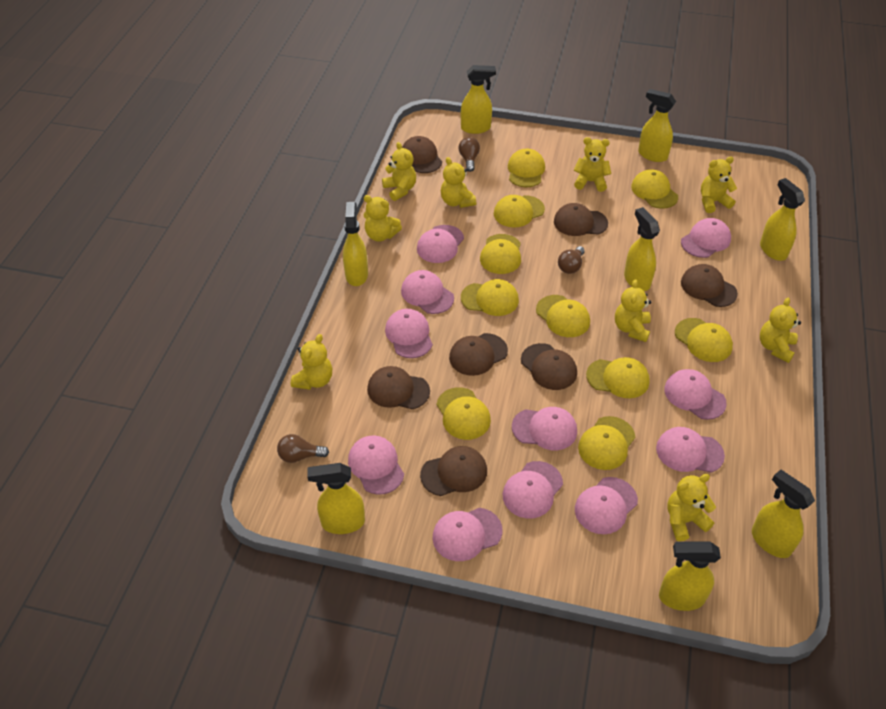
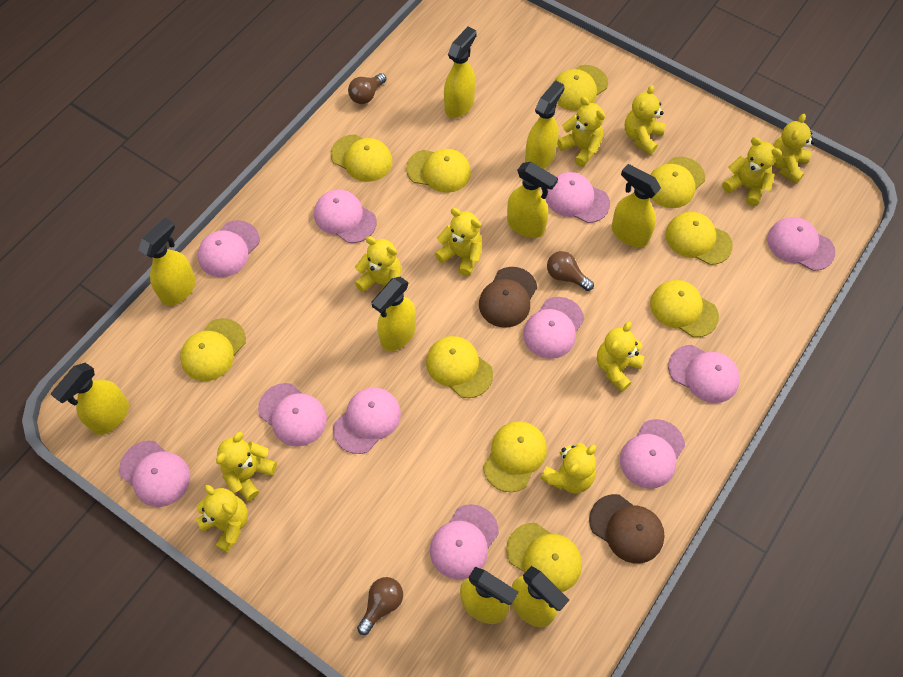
brown cap: [367,366,430,409] [402,136,442,173] [420,446,487,496] [449,333,508,376] [521,343,577,390] [554,203,608,236] [681,264,738,307] = 7 -> [479,267,537,328] [589,494,665,563] = 2
yellow spray bottle: [307,463,365,534] [343,202,368,286] [461,65,496,134] [624,207,660,291] [638,89,676,162] [659,541,721,611] [752,469,815,558] [760,178,805,261] = 8 -> [51,363,129,435] [138,218,196,306] [372,277,416,351] [444,27,477,118] [460,567,518,624] [507,162,558,238] [512,566,569,627] [525,80,565,169] [611,164,661,247] = 9
yellow teddy bear: [291,334,332,390] [364,195,402,242] [382,142,416,201] [441,157,476,208] [574,137,611,192] [615,279,652,342] [667,474,716,541] [701,156,737,213] [760,298,801,363] = 9 -> [196,485,248,553] [216,431,277,501] [355,236,401,292] [435,208,482,276] [540,443,596,494] [557,97,605,167] [597,322,644,392] [625,85,665,155] [722,137,782,206] [773,114,815,184] = 10

